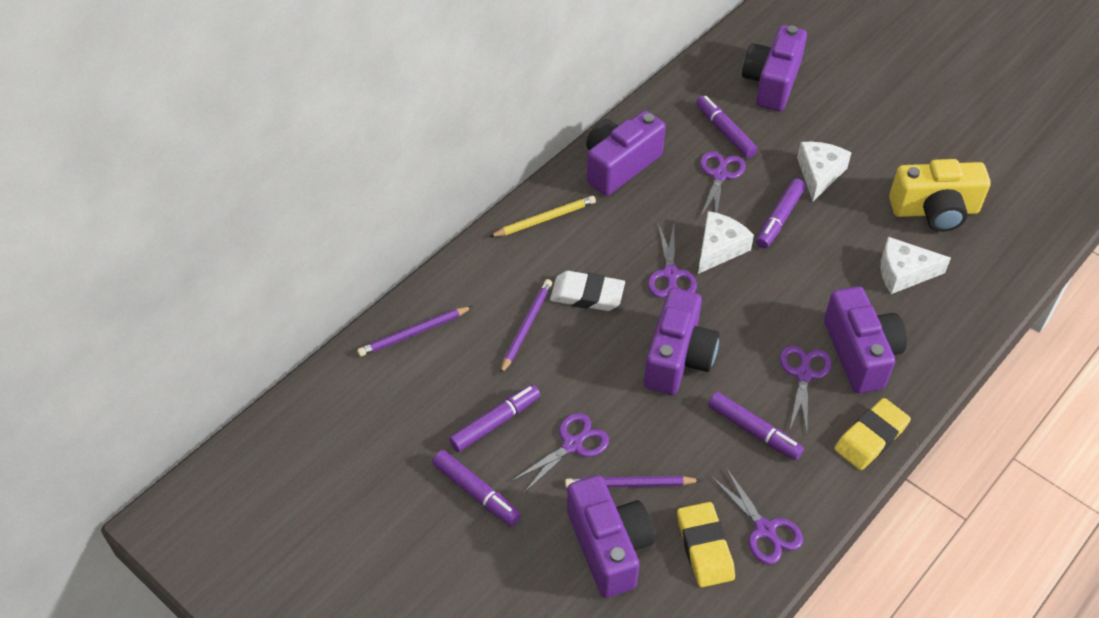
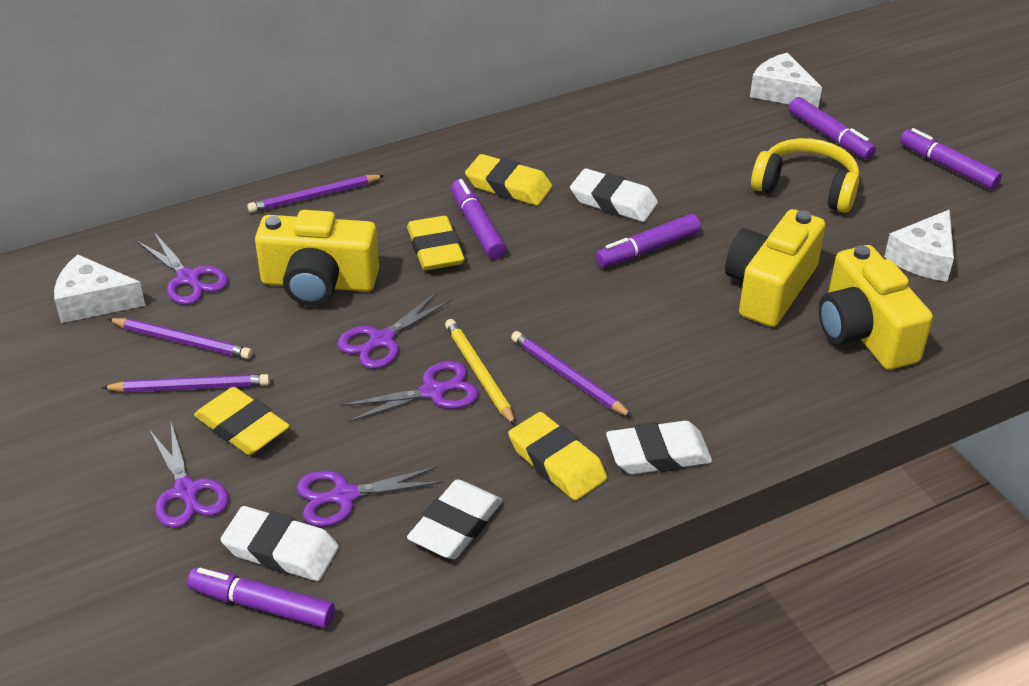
purple camera: [567,475,654,598] [586,111,666,196] [644,288,719,395] [742,25,807,111] [824,286,907,393] = 5 -> none = 0
purple pencil: [357,306,473,357] [500,279,552,374] [565,476,701,488] = 3 -> [101,374,270,392] [108,318,252,359] [247,175,385,213] [511,331,632,417] = 4
white eraser: [550,271,625,311] = 1 -> [220,506,339,581] [407,479,503,559] [570,168,658,222] [606,421,712,474] = 4
yellow camera: [889,159,991,232] = 1 -> [255,210,379,306] [725,209,825,327] [819,245,933,370] = 3
yellow eraser: [677,502,735,587] [834,398,911,470] = 2 -> [194,387,290,455] [407,216,465,270] [465,154,553,206] [508,412,607,500] = 4
yellow headphones: none = 0 -> [751,138,859,213] = 1

